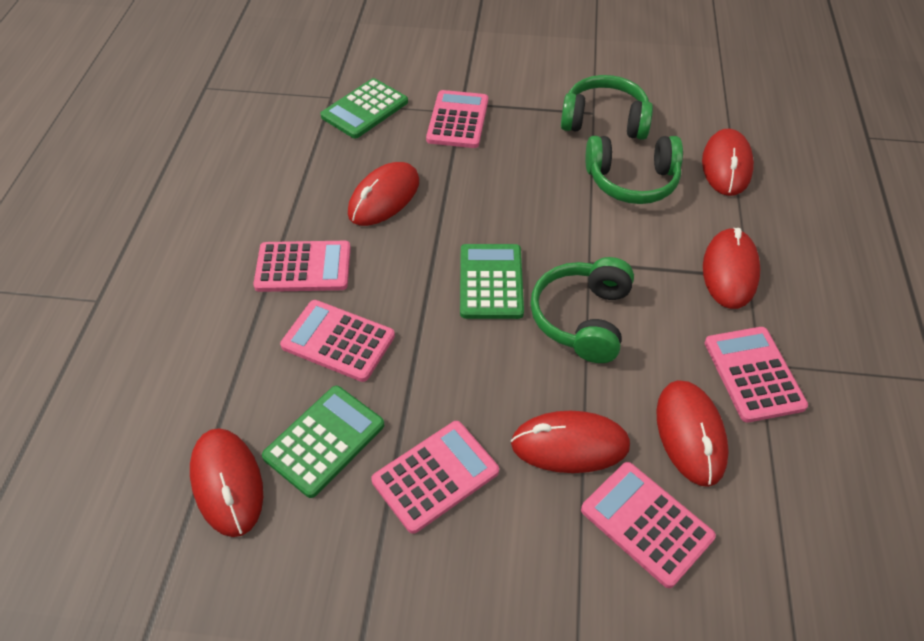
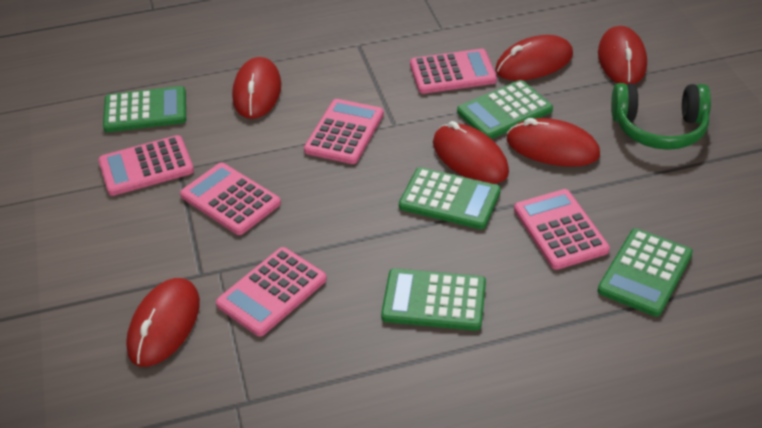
green calculator: [262,386,384,498] [320,78,408,139] [460,244,524,319] = 3 -> [103,86,186,132] [381,268,486,331] [399,167,501,229] [457,80,553,139] [598,228,693,317] = 5
green headphones: [530,257,634,363] [561,75,653,140] [586,136,683,204] = 3 -> [611,83,711,150] = 1

